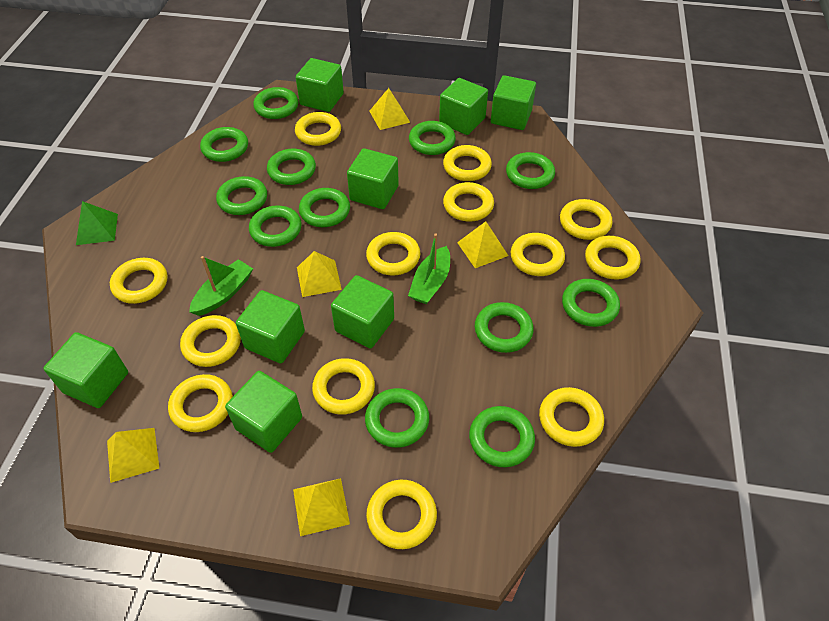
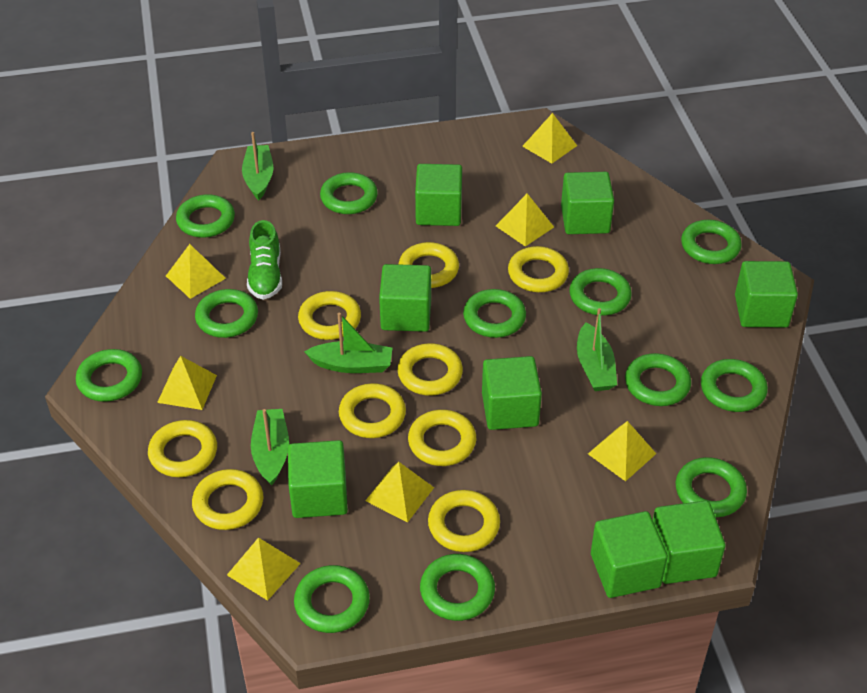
green boat: [189,256,253,316] [408,234,450,304] = 2 -> [242,132,273,200] [251,409,289,486] [304,312,393,373] [577,308,617,391] = 4
green pyramid: [76,201,118,245] = 1 -> none = 0
green shoe: none = 0 -> [247,220,282,300] = 1
yellow pyramid: [107,428,159,483] [293,478,350,536] [297,251,342,297] [369,88,410,130] [457,221,508,268] = 5 -> [157,356,217,410] [166,244,226,299] [227,537,301,601] [365,462,434,523] [496,194,554,247] [522,113,577,163] [588,421,656,481] = 7
yellow ring: [110,258,167,304] [168,374,233,432] [180,315,241,367] [295,112,341,146] [312,358,375,415] [366,232,420,276] [366,480,437,549] [443,145,492,181] [443,182,494,221] [511,233,565,276] [539,387,604,447] [560,199,612,240] [585,236,641,280] = 13 -> [148,420,217,477] [192,469,263,530] [298,291,361,340] [339,383,406,438] [397,343,463,396] [399,242,459,288] [408,410,476,466] [428,490,500,552] [508,246,569,292] = 9

